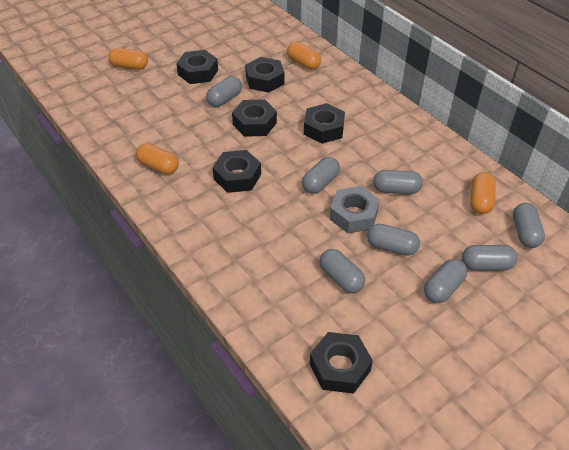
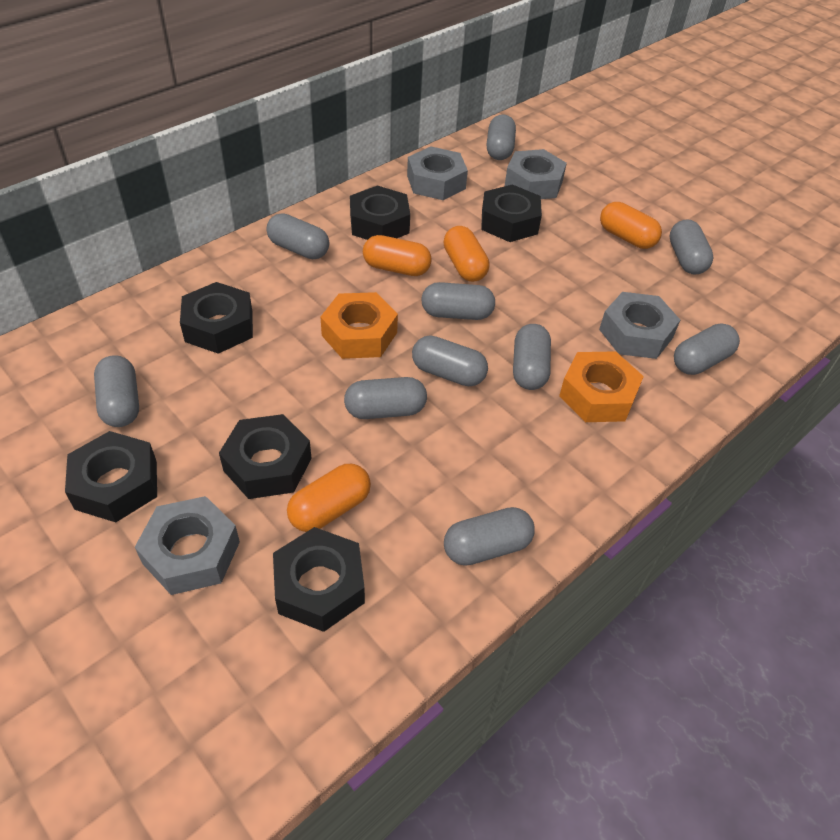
grey capsule: [206,76,242,107] [302,157,340,194] [319,249,365,293] [367,224,420,256] [373,170,423,194] [424,259,467,303] [462,245,518,271] [513,203,545,248] = 8 -> [94,355,139,427] [266,213,329,259] [344,377,427,419] [412,335,488,386] [421,282,495,320] [444,507,535,566] [487,114,516,160] [513,324,551,390] [669,219,714,275] [674,323,740,375] = 10
grey nut: [330,186,380,233] = 1 -> [135,496,240,595] [407,147,468,200] [505,149,567,199] [599,292,680,359] = 4
orange nut: none = 0 -> [320,292,398,359] [559,351,644,422] = 2

